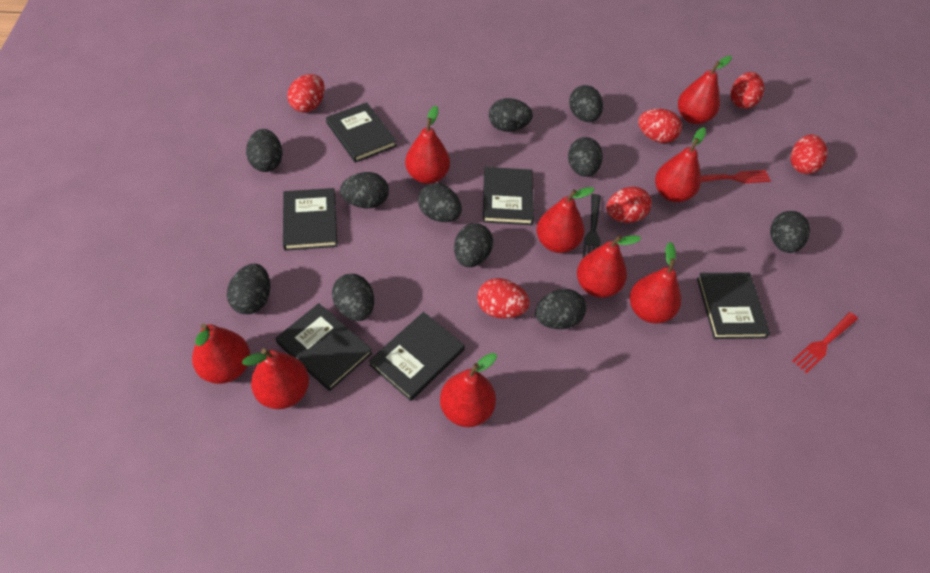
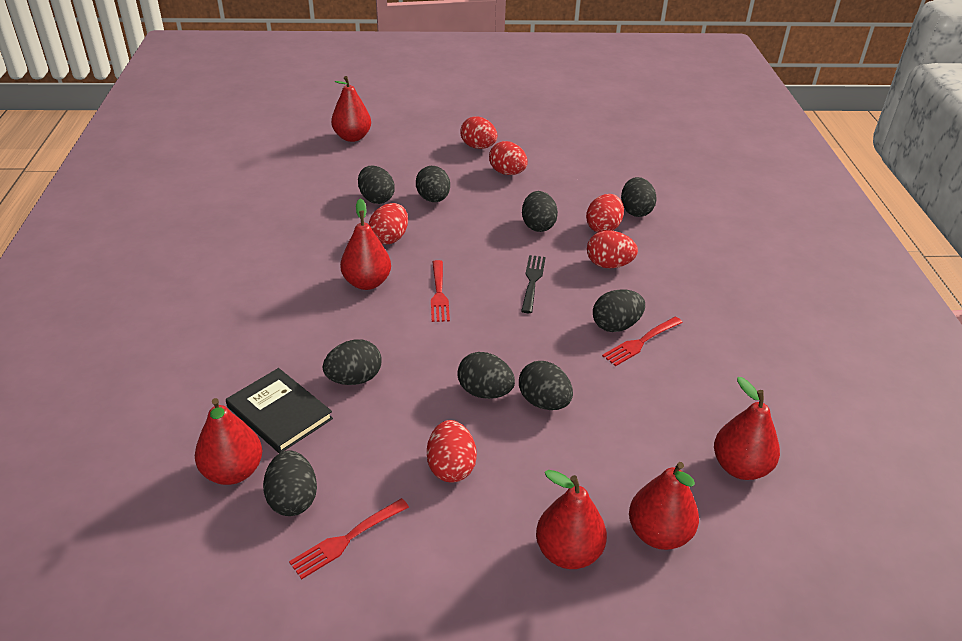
black book: [275,303,372,391] [283,188,337,251] [326,102,397,163] [369,312,465,401] [483,167,534,225] [697,273,770,339] = 6 -> [226,368,333,453] = 1
black egg: [227,264,270,314] [246,129,282,172] [332,274,374,321] [340,172,389,208] [418,183,462,222] [454,223,493,267] [489,98,533,132] [535,289,586,329] [568,137,603,177] [569,85,603,122] [770,211,810,253] = 11 -> [263,450,317,516] [323,339,382,385] [358,166,395,204] [416,166,450,202] [457,352,515,399] [519,361,573,410] [522,191,558,232] [593,289,645,332] [621,177,657,217] = 9
red fork: [701,170,771,183] [792,312,858,373] = 2 -> [289,498,409,579] [431,260,450,322] [602,317,683,366] = 3
red pear: [192,324,250,384] [242,348,309,409] [405,106,450,184] [440,353,497,427] [537,187,594,253] [577,235,641,298] [630,242,681,323] [655,127,706,202] [678,56,732,124] = 9 -> [195,398,262,485] [331,76,371,142] [340,199,391,290] [536,470,607,569] [629,462,699,550] [714,377,780,480] = 6

